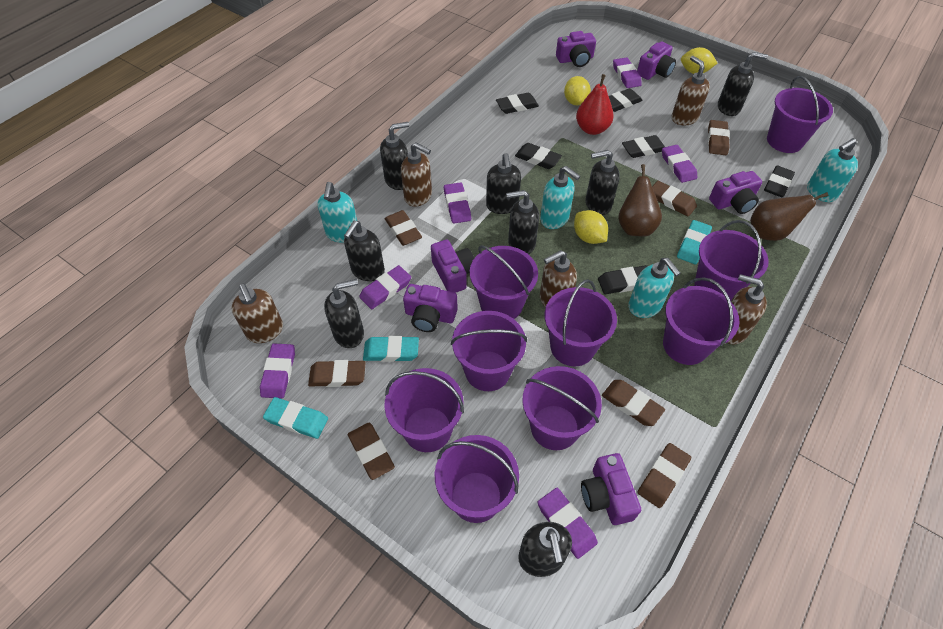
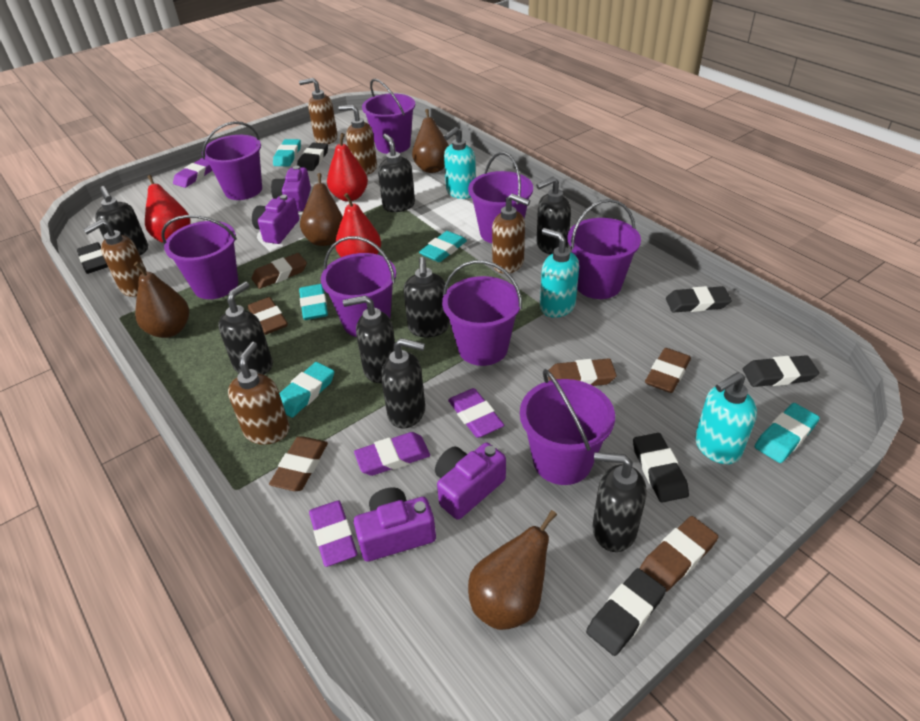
brown eraser: [308,360,366,387] [348,422,395,480] [384,210,422,246] [602,380,665,426] [638,443,691,508] [652,180,697,216] [708,120,730,155] = 7 -> [248,297,288,335] [251,253,307,289] [269,436,328,491] [548,358,617,386] [640,516,718,592] [645,348,691,393] = 6
brown pear: [618,164,662,236] [750,192,828,241] = 2 -> [134,262,189,338] [300,173,343,246] [412,109,449,173] [468,510,557,630] = 4
purple bucket: [385,368,464,452] [435,435,519,523] [451,311,527,391] [470,245,538,319] [522,366,602,450] [544,279,617,366] [663,277,740,365] [694,220,769,301] [767,76,833,153] = 9 -> [162,215,238,299] [202,121,262,200] [321,236,396,337] [362,79,415,154] [442,260,522,366] [468,152,533,243] [520,369,615,485] [568,199,641,299] = 8
purple camera: [403,284,458,332] [431,240,474,293] [556,31,596,67] [581,453,641,525] [637,41,676,80] [709,171,762,214] = 6 -> [252,195,299,244] [271,166,311,211] [354,487,436,562] [435,443,506,520] = 4
purple eraser: [260,343,295,399] [359,265,411,309] [444,182,471,224] [538,488,598,559] [613,57,642,88] [662,145,697,183] = 6 -> [173,158,213,188] [309,500,357,567] [354,432,430,476] [448,388,504,438] = 4
red pear: [576,74,614,135] = 1 -> [145,175,190,243] [327,133,368,202] [335,193,381,257] = 3
turquoise eraser: [263,397,328,439] [363,336,419,362] [677,220,712,264] = 3 -> [273,139,301,166] [279,362,334,418] [299,284,328,320] [419,231,467,262] [755,403,820,463] = 5
turquoise soap dispenser: [318,182,357,243] [540,166,580,229] [628,258,681,318] [807,138,858,202] = 4 -> [444,127,476,199] [540,228,579,318] [695,372,757,464] = 3
yellow lemon: [564,76,591,105] [574,210,608,244] [681,47,718,74] = 3 -> none = 0

